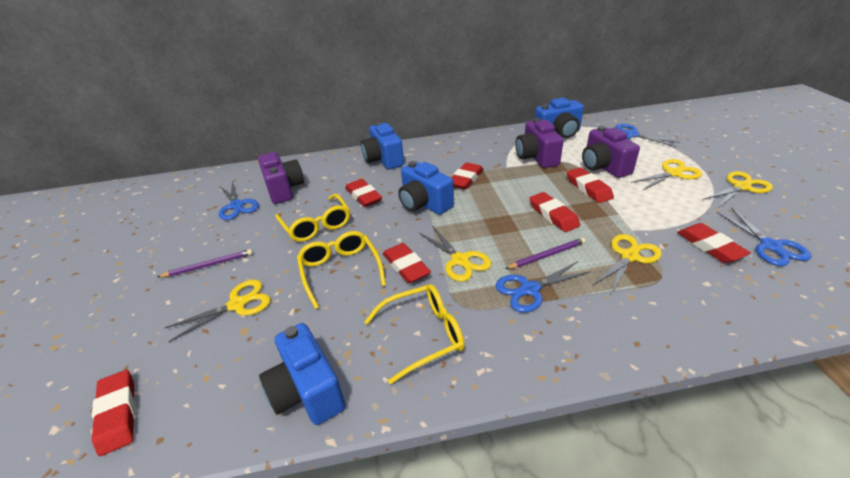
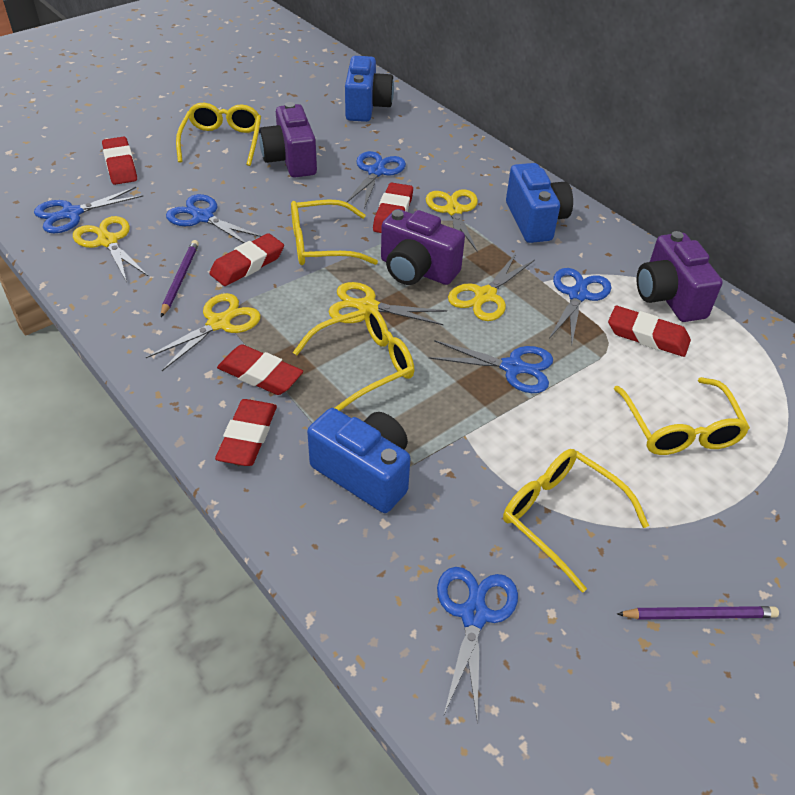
blue camera: [259,323,346,425] [361,122,404,169] [398,161,454,215] [535,98,584,138] = 4 -> [307,408,410,513] [345,56,394,122] [506,163,573,243] = 3
blue scissors: [219,181,259,220] [495,261,591,313] [615,124,680,147] [717,208,811,266] = 4 -> [34,187,143,233] [166,194,261,243] [346,151,406,209] [429,340,553,393] [437,567,518,723] [549,268,611,345] = 6
red eraser: [92,370,136,456] [345,179,382,207] [383,243,431,283] [452,162,483,190] [529,192,580,232] [567,167,614,203] [677,223,751,263] = 7 -> [102,137,137,185] [209,233,284,286] [215,399,277,466] [217,344,303,395] [373,183,413,233] [608,306,691,357] = 6
yellow glasses: [275,194,350,242] [297,231,386,309] [364,284,465,384] = 3 -> [176,103,261,166] [291,199,378,265] [293,307,414,411] [503,449,649,593] [614,377,750,455] = 5

